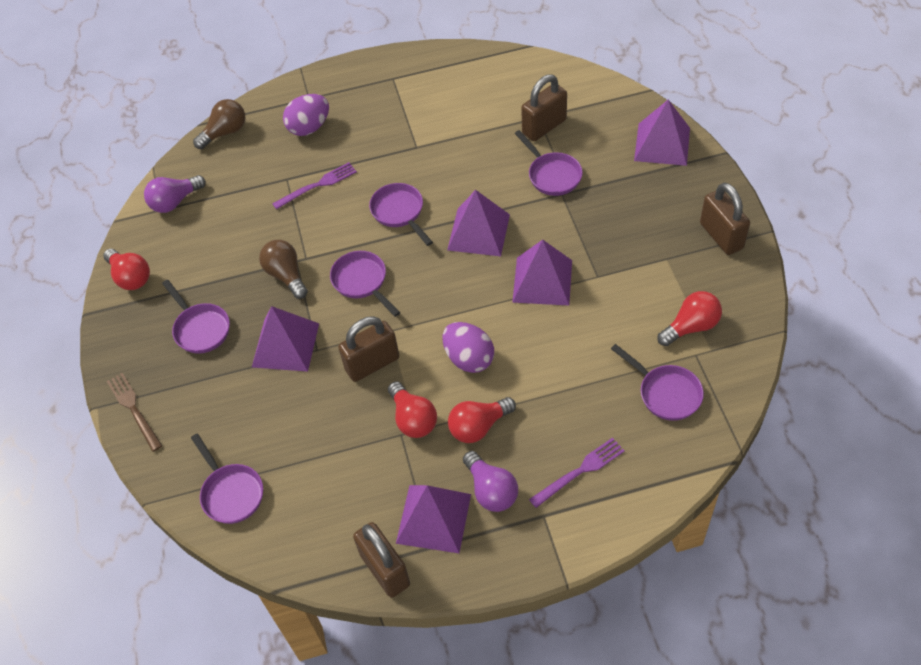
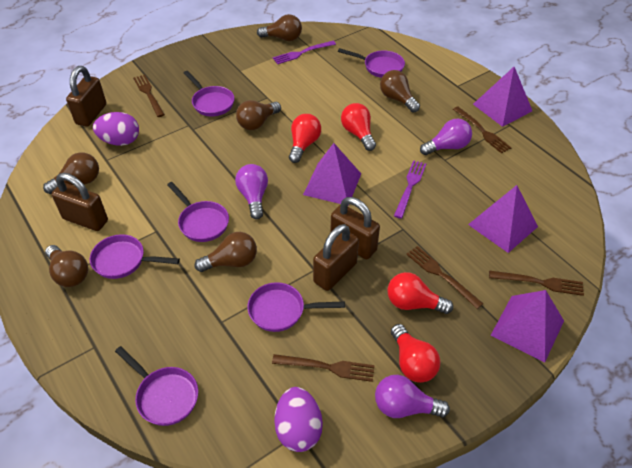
brown fork: [107,373,162,452] = 1 -> [133,74,165,117] [272,354,374,382] [406,246,483,309] [453,107,511,154] [489,271,584,296] = 5
brown light bulb: [193,99,245,149] [259,240,308,299] = 2 -> [43,152,99,194] [45,245,88,287] [194,232,257,272] [236,100,281,130] [257,14,302,41] [380,70,420,112] = 6
purple light bulb: [144,175,206,213] [463,451,518,512] = 2 -> [235,164,268,219] [375,375,450,418] [420,118,472,155] = 3
purple pyramid: [252,306,319,372] [396,485,471,553] [447,190,510,256] [512,240,572,306] [634,100,690,166] = 5 -> [303,143,361,206] [468,185,538,253] [473,67,532,127] [491,290,564,363] = 4

